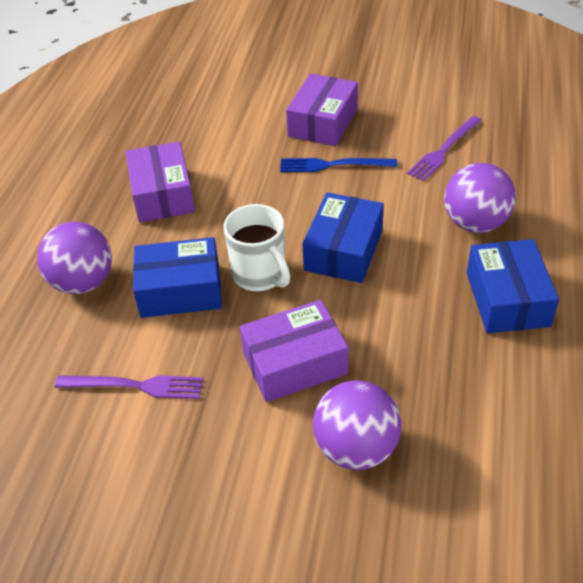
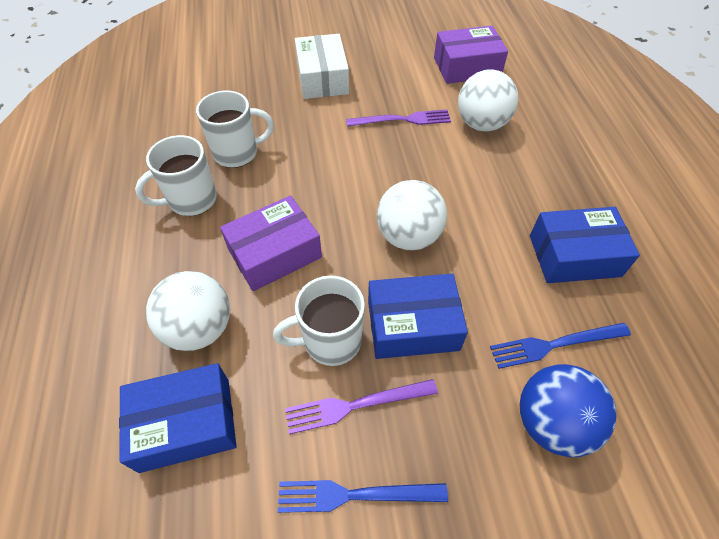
blue ball: none = 0 -> [520,364,617,457] = 1
blue fork: [280,158,397,172] = 1 -> [278,480,448,513] [490,323,631,369] = 2
purple ball: [37,222,112,294] [313,380,401,470] [444,163,516,233] = 3 -> none = 0
purple box: [126,141,195,223] [240,300,349,402] [286,73,358,146] = 3 -> [220,196,322,291] [434,26,508,84] = 2
white ball: none = 0 -> [146,271,230,351] [377,180,447,250] [458,69,518,131] = 3
white box: none = 0 -> [295,34,349,99] = 1
white mug: [223,204,290,292] = 1 -> [135,135,217,216] [196,90,274,168] [273,275,365,366] = 3

